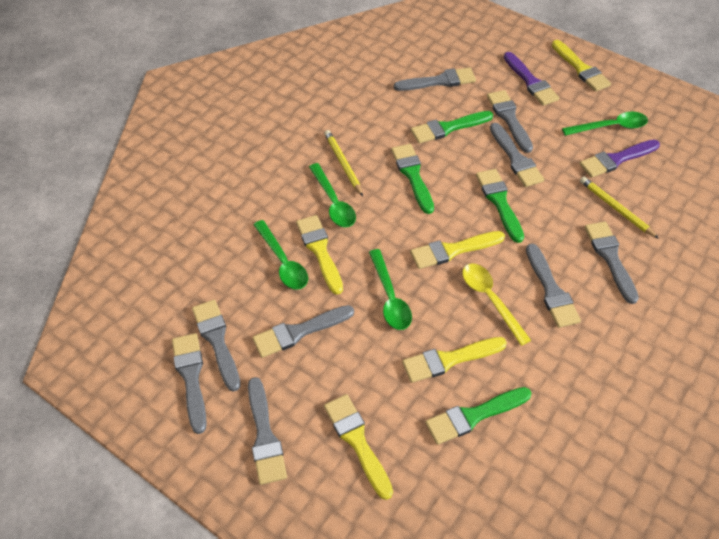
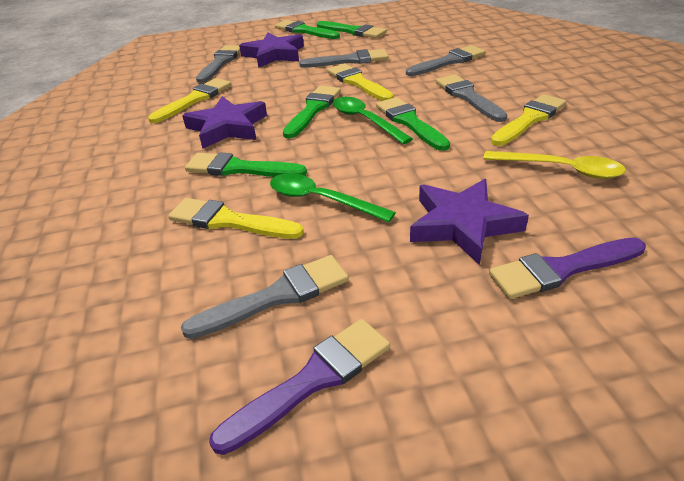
green brush: [391,144,434,214] [411,111,493,144] [425,387,531,445] [476,169,524,243] = 4 -> [185,152,307,177] [275,20,340,39] [283,86,341,138] [317,21,387,38] [376,97,450,151] = 5
green spoon: [253,220,308,290] [309,163,356,228] [369,249,412,330] [562,112,648,136] = 4 -> [270,173,396,222] [333,97,413,144] = 2
grey brush: [172,333,207,434] [192,300,241,392] [248,377,287,485] [252,305,354,358] [394,68,476,91] [487,90,533,153] [490,123,544,187] [526,243,581,328] [585,222,639,304] = 9 -> [181,255,349,339] [196,45,240,83] [299,49,389,68] [406,45,486,76] [436,74,507,122] = 5
purple star: none = 0 -> [182,96,267,149] [239,32,304,68] [410,179,529,265] = 3
yellow brush: [296,215,343,294] [324,394,393,500] [402,337,507,383] [410,231,505,269] [552,40,611,92] = 5 -> [148,78,232,123] [168,198,304,239] [327,63,393,101] [491,94,566,146] = 4
yellow pencil: [324,130,363,196] [580,177,659,239] = 2 -> none = 0

